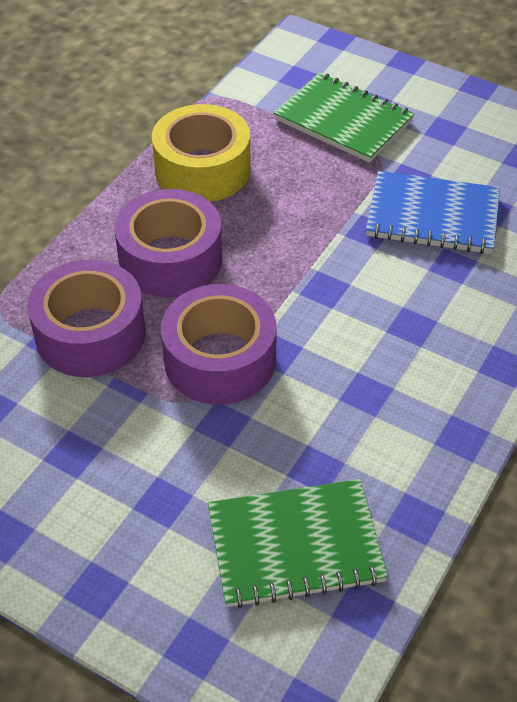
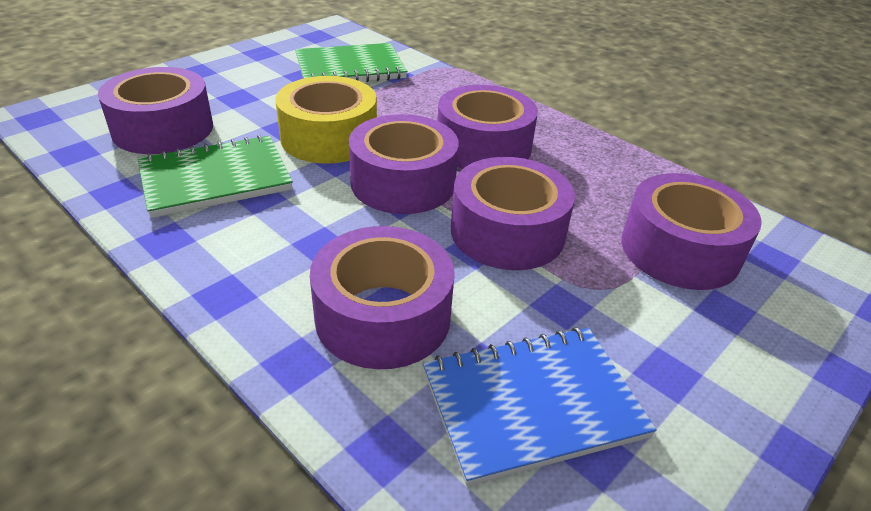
purple tape: [27,260,146,377] [114,189,222,298] [161,284,277,405] = 3 -> [98,67,213,154] [310,226,455,369] [349,114,459,214] [437,85,538,169] [451,157,575,270] [621,173,762,290] = 6

